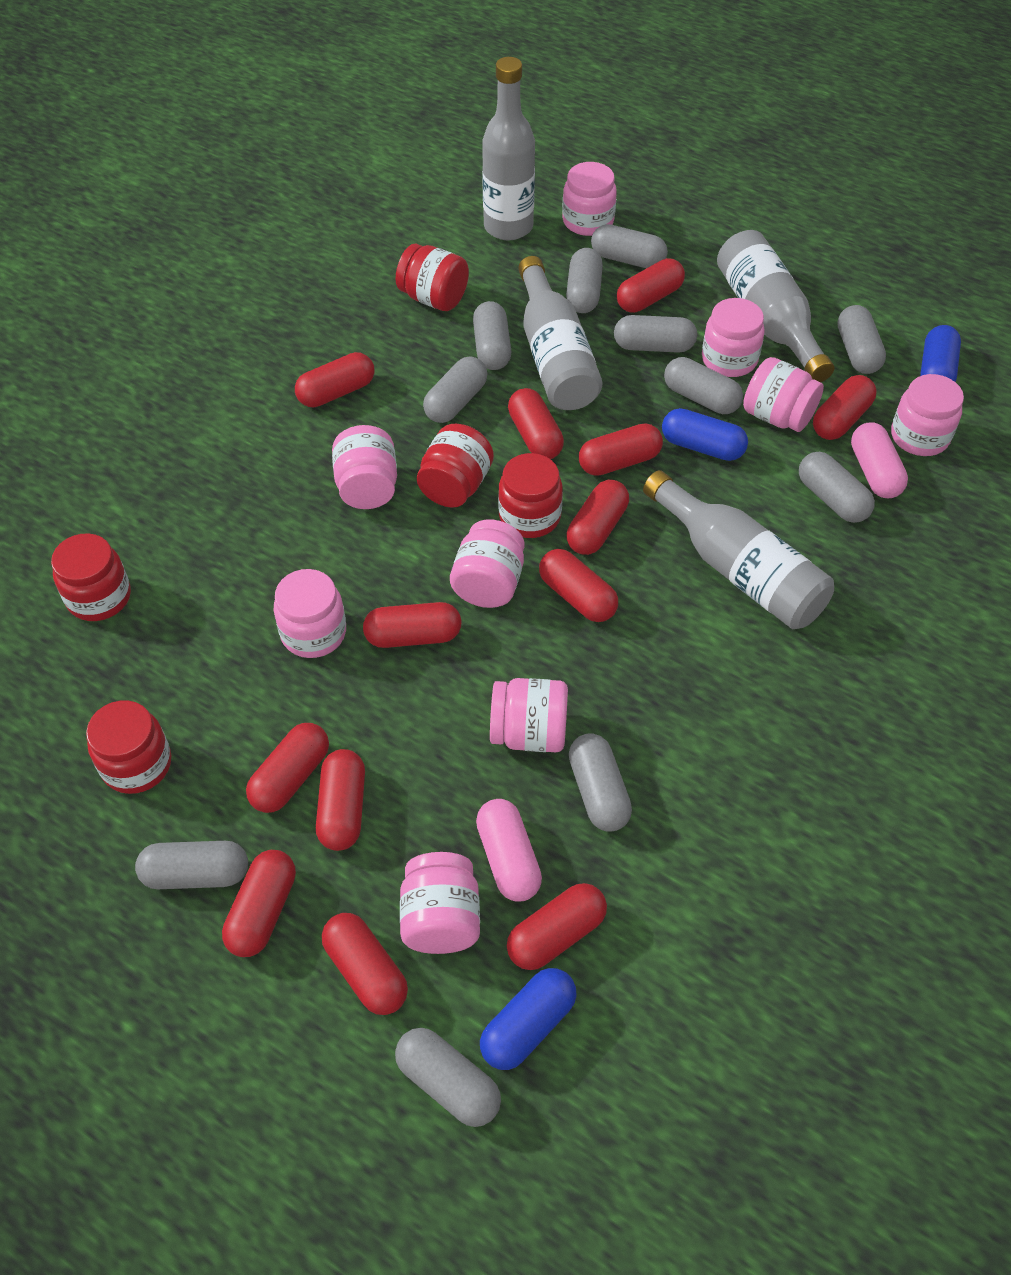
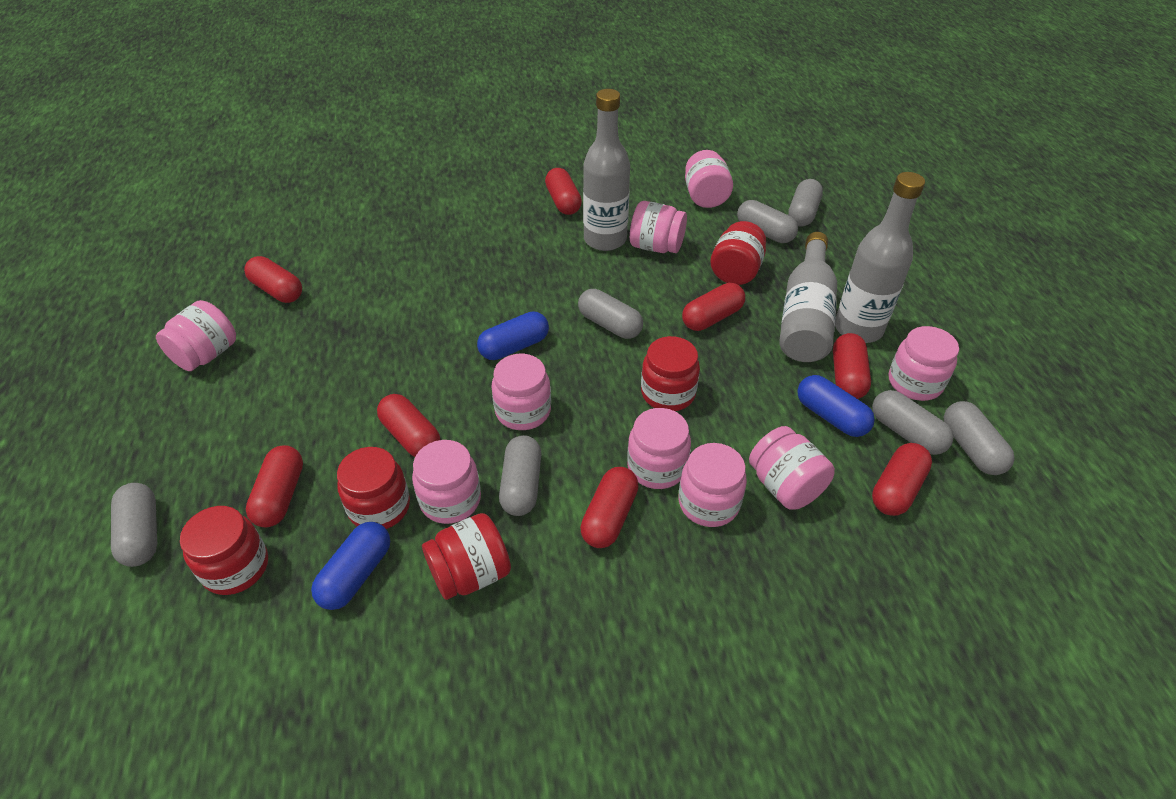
grey bottle: [482,57,535,240] [518,256,603,410] [643,470,834,629] [717,230,834,382] = 4 -> [583,89,630,251] [779,232,837,362] [835,172,925,343] = 3
grey capsule: [135,841,248,889] [395,1028,501,1127] [423,357,487,423] [473,301,512,370] [566,248,603,313] [569,733,632,832] [591,224,668,268] [614,315,697,353] [664,357,743,414] [799,452,875,523] [837,305,886,374] = 11 -> [111,483,157,567] [499,435,542,516] [578,289,643,339] [737,200,798,243] [788,179,823,227] [872,390,954,455] [944,401,1015,475] = 7
pink capsule: [476,799,542,902] [851,423,908,498] = 2 -> none = 0
red capsule: [222,850,296,957] [246,723,329,813] [295,352,375,407] [316,749,365,851] [322,913,408,1015] [363,602,461,648] [507,883,607,970] [508,388,564,459] [539,549,618,622] [567,480,629,555] [579,424,663,476] [617,258,685,313] [813,375,877,440] = 13 -> [244,256,302,303] [246,445,303,527] [377,394,440,457] [545,168,582,215] [580,467,639,548] [682,283,745,331] [833,333,871,399] [872,443,932,516] = 8

